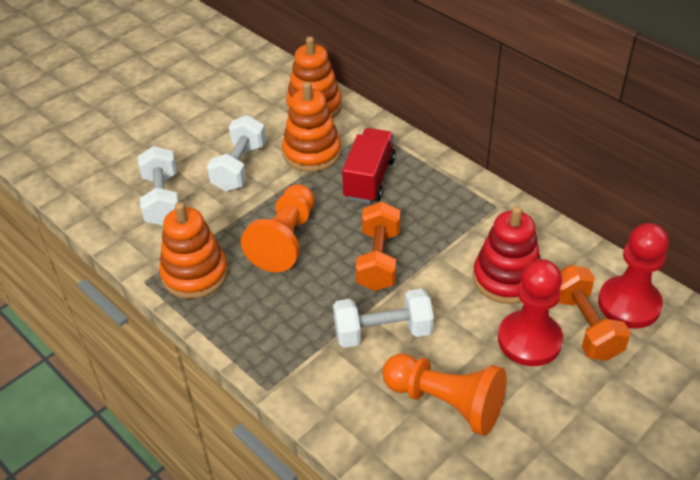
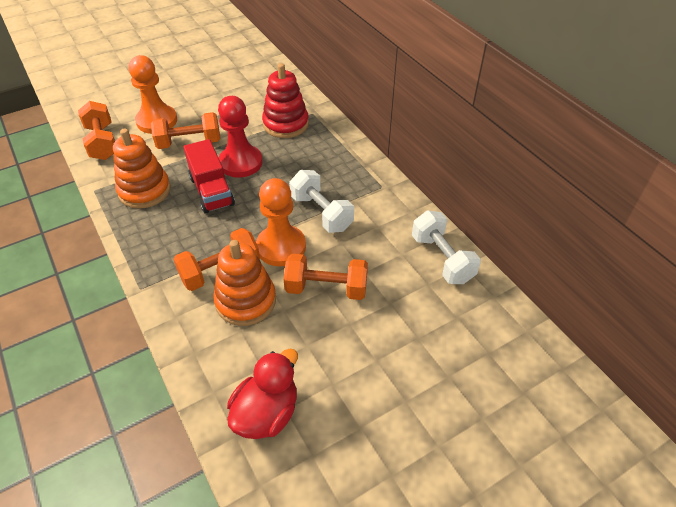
orange dumbbell: [356,202,400,291] [558,265,631,361] = 2 -> [78,101,115,160] [151,112,220,149] [173,228,260,291] [284,254,368,300] = 4
orange stacking toy: [159,202,228,299] [282,82,341,172] [286,37,342,118] = 3 -> [113,128,171,209] [213,240,276,326] = 2
red duck: none = 0 -> [227,349,298,439] = 1
red pawn: [498,259,563,366] [598,223,669,328] = 2 -> [218,96,262,178] = 1
white dumbbell: [138,146,179,226] [207,115,266,191] [333,289,434,348] = 3 -> [289,170,354,233] [412,211,481,284] = 2

